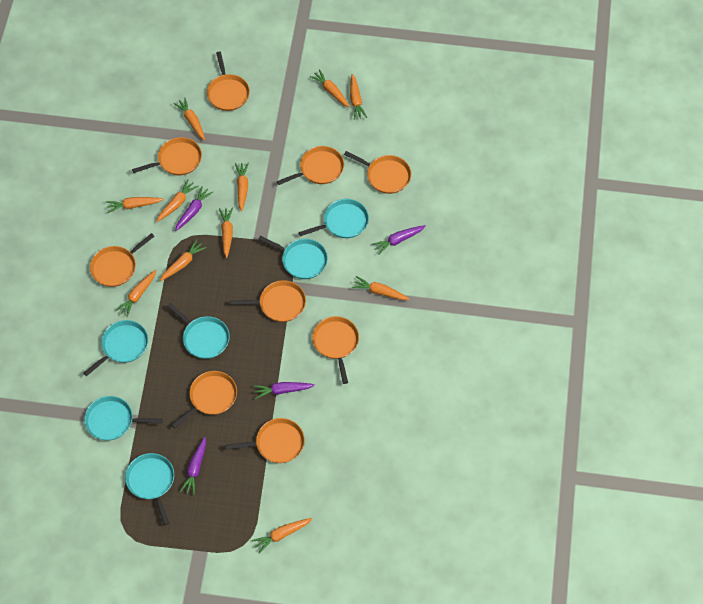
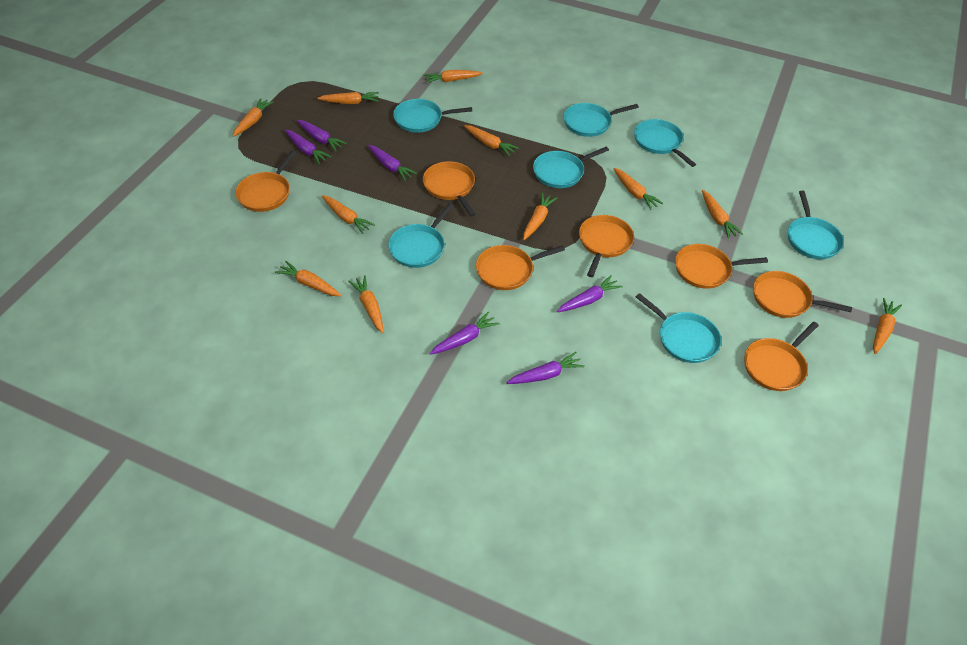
orange pan: [90,233,155,287] [132,137,202,175] [172,371,237,428] [207,52,250,111] [225,418,305,463] [230,280,306,322] [277,146,344,185] [312,316,359,384] [344,151,411,194] = 9 -> [235,150,296,212] [423,161,476,216] [476,245,565,290] [579,215,634,277] [675,244,768,289] [744,322,819,391] [753,271,852,318] = 7
purple carrot: [175,186,213,231] [180,437,206,495] [253,382,315,399] [372,225,426,255] = 4 -> [285,130,332,164] [297,120,347,151] [368,145,417,181] [430,312,500,355] [506,352,585,384] [557,275,623,312] = 6
turquoise pan: [83,320,148,376] [84,396,163,441] [125,453,174,525] [167,303,230,359] [258,236,328,279] [299,199,369,238] = 6 -> [388,203,453,268] [393,99,472,133] [533,147,609,188] [564,103,639,137] [634,119,696,167] [636,293,721,363] [788,191,844,259] = 7

